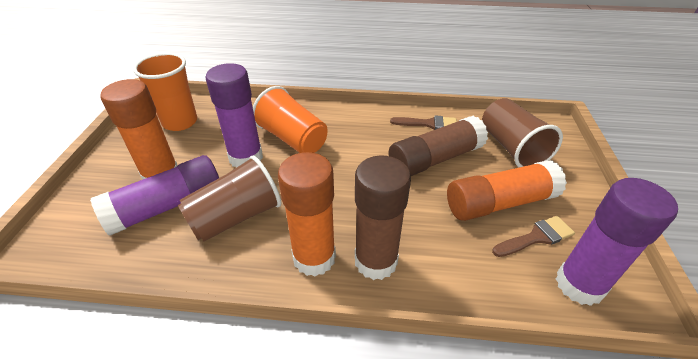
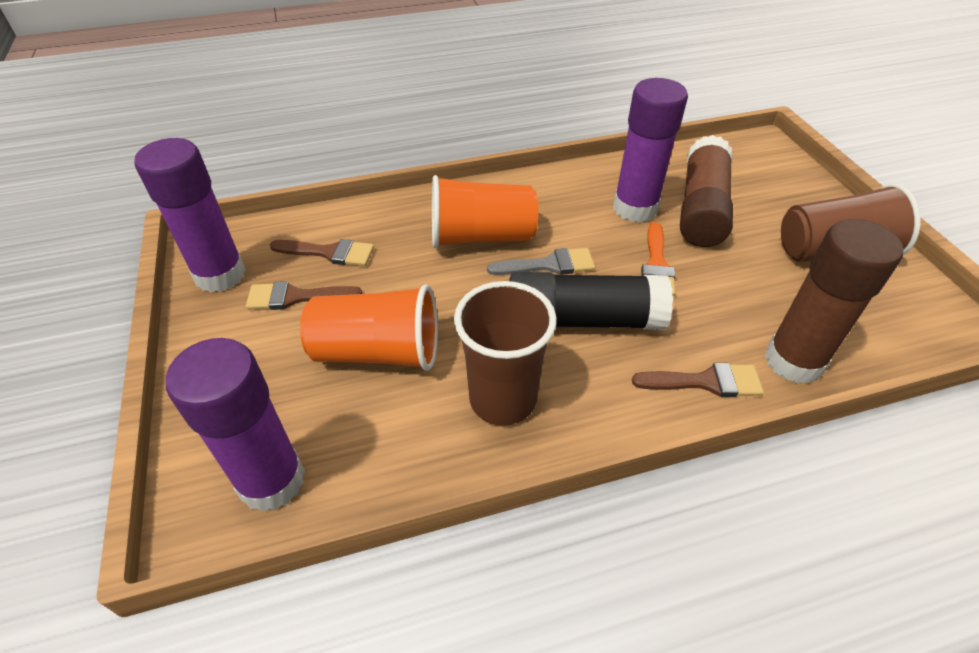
black glue stick: none = 0 -> [509,272,673,330] = 1
brown brush: [390,116,457,130] [492,216,575,257] = 2 -> [246,281,362,310] [270,239,374,266] [632,363,764,397] = 3
grey brush: none = 0 -> [487,248,595,275] = 1
orange brush: none = 0 -> [641,222,675,296] = 1
orange glue stick: [100,79,178,180] [278,152,336,276] [447,160,567,221] = 3 -> none = 0

